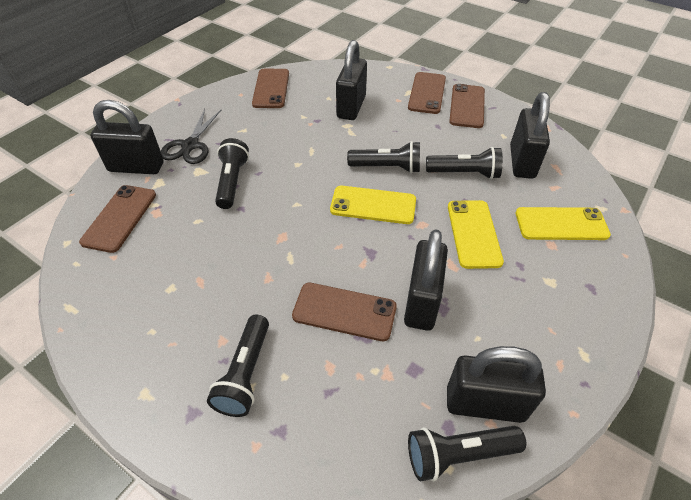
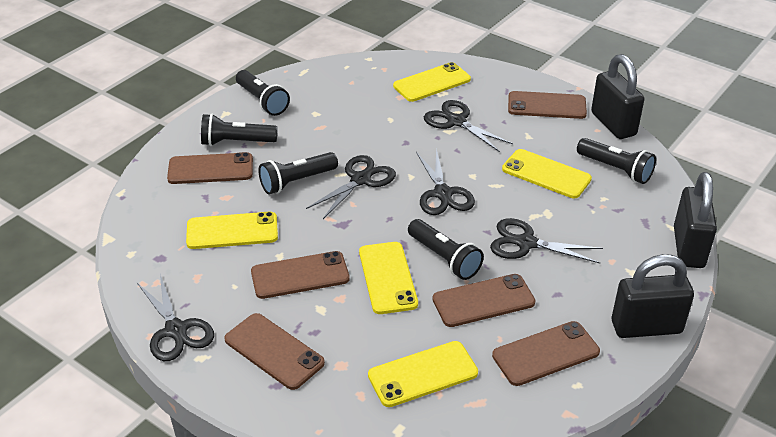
black padlock: [90,100,164,174] [336,40,367,120] [404,230,448,331] [447,346,546,423] [510,92,550,179] = 5 -> [591,54,644,139] [612,254,694,338] [674,172,717,268] = 3
black scissors: [161,109,221,164] = 1 -> [137,274,214,361] [306,155,396,219] [416,148,475,215] [424,100,513,152] [490,218,603,263] = 5
brown phone: [79,185,156,253] [252,69,289,108] [292,283,397,341] [408,72,446,114] [449,84,485,128] = 5 -> [167,152,253,184] [224,313,325,390] [251,251,350,299] [432,274,536,327] [492,321,600,386] [508,91,587,119] = 6
yellow phone: [330,186,416,224] [448,200,504,269] [516,207,611,240] = 3 -> [186,212,278,249] [359,242,418,314] [368,341,478,407] [393,62,471,102] [502,149,592,198] = 5

